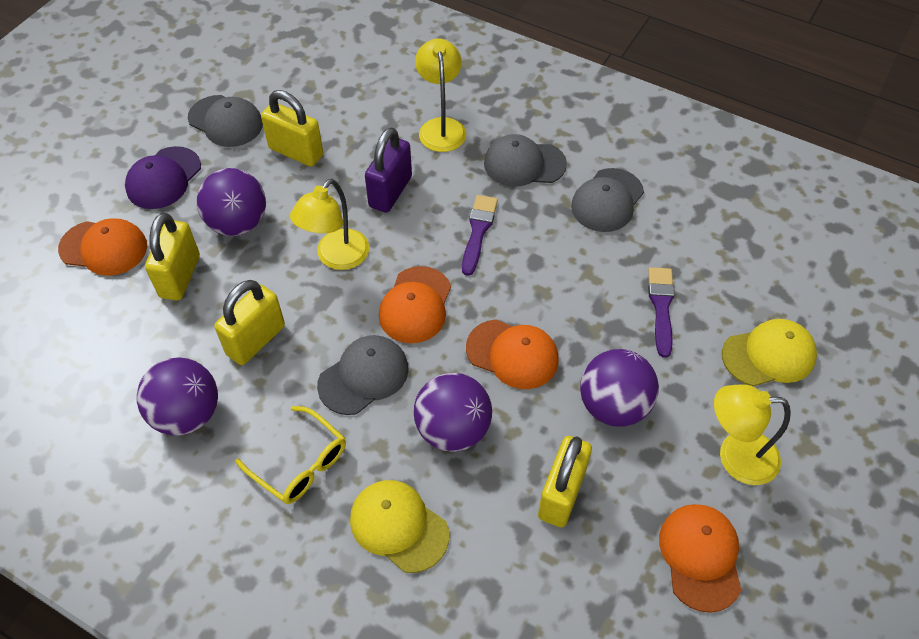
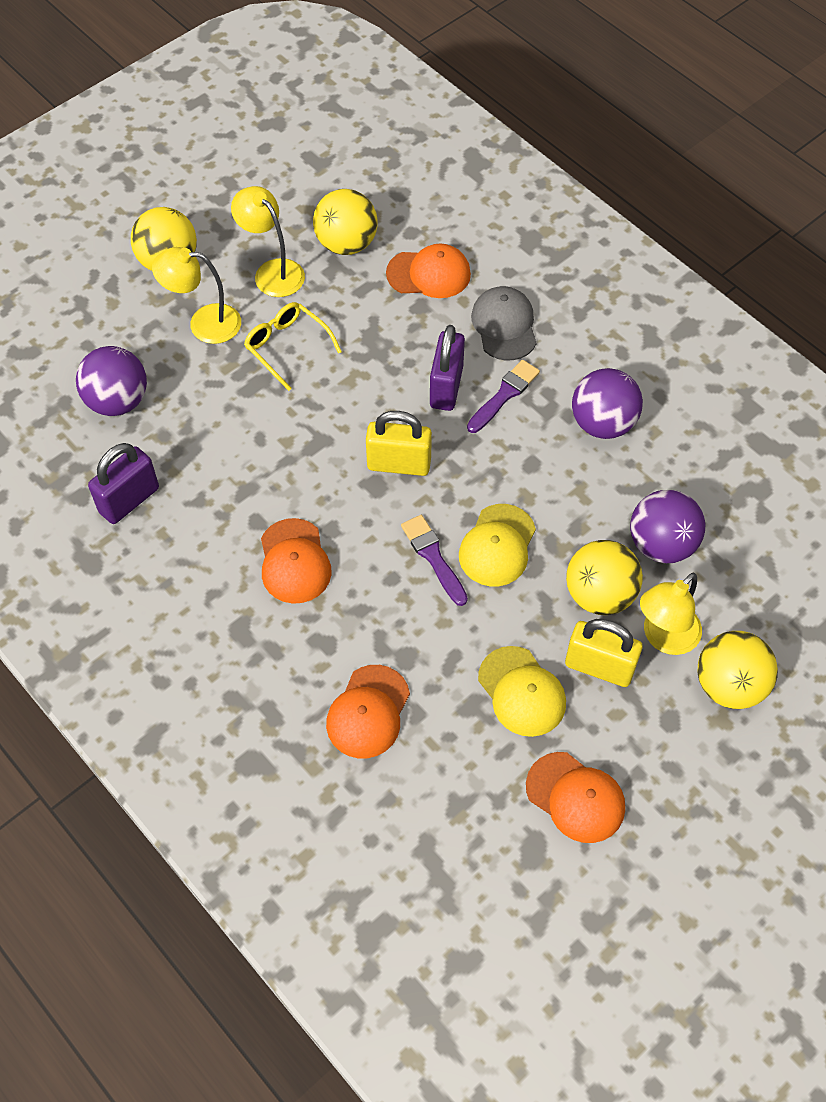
grey cap: [188,95,263,147] [317,335,409,415] [484,134,567,187] [571,168,644,232] = 4 -> [471,286,536,360] = 1
purple ball: [137,358,218,436] [196,168,266,236] [414,373,492,452] [580,349,659,427] = 4 -> [76,346,147,416] [572,368,643,439] [630,490,705,563] = 3
purple cap: [125,146,201,209] = 1 -> none = 0
purple padlock: [365,127,412,213] = 1 -> [88,443,159,524] [430,325,465,411] = 2
yellow ball: none = 0 -> [131,207,197,271] [313,189,378,255] [566,540,643,615] [698,631,778,709] = 4
yellow padlock: [145,213,200,301] [214,280,285,365] [261,90,323,167] [538,436,592,527] = 4 -> [366,411,432,476] [565,619,643,687] = 2

